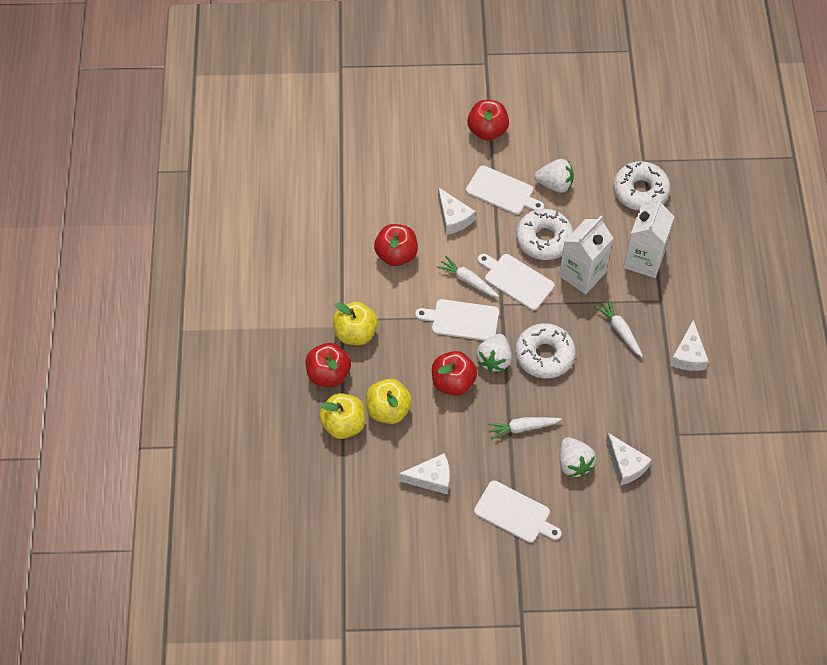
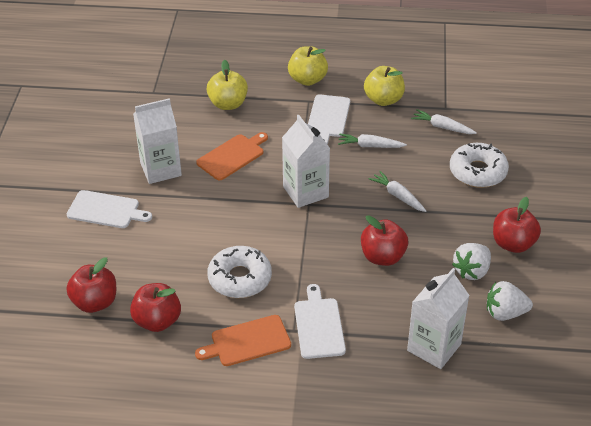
orange cutting board: none = 0 -> [195,315,291,366] [196,132,268,181] = 2
white carton: [559,216,613,294] [623,199,675,278] = 2 -> [133,98,182,184] [282,115,330,208] [407,268,470,369] = 3
white cheese: [398,453,450,495] [438,187,475,235] [606,433,652,486] [670,320,709,371] = 4 -> none = 0
white cutting board: [415,299,499,341] [466,165,544,215] [474,481,562,543] [478,254,555,310] = 4 -> [67,190,152,228] [294,284,346,359] [308,94,350,145] = 3
white donut: [515,323,575,379] [516,209,573,260] [613,161,670,211] = 3 -> [207,246,272,298] [450,143,509,188] = 2
white strawberry: [476,334,512,372] [534,159,574,193] [560,437,596,477] = 3 -> [452,243,491,280] [487,281,533,321] = 2

